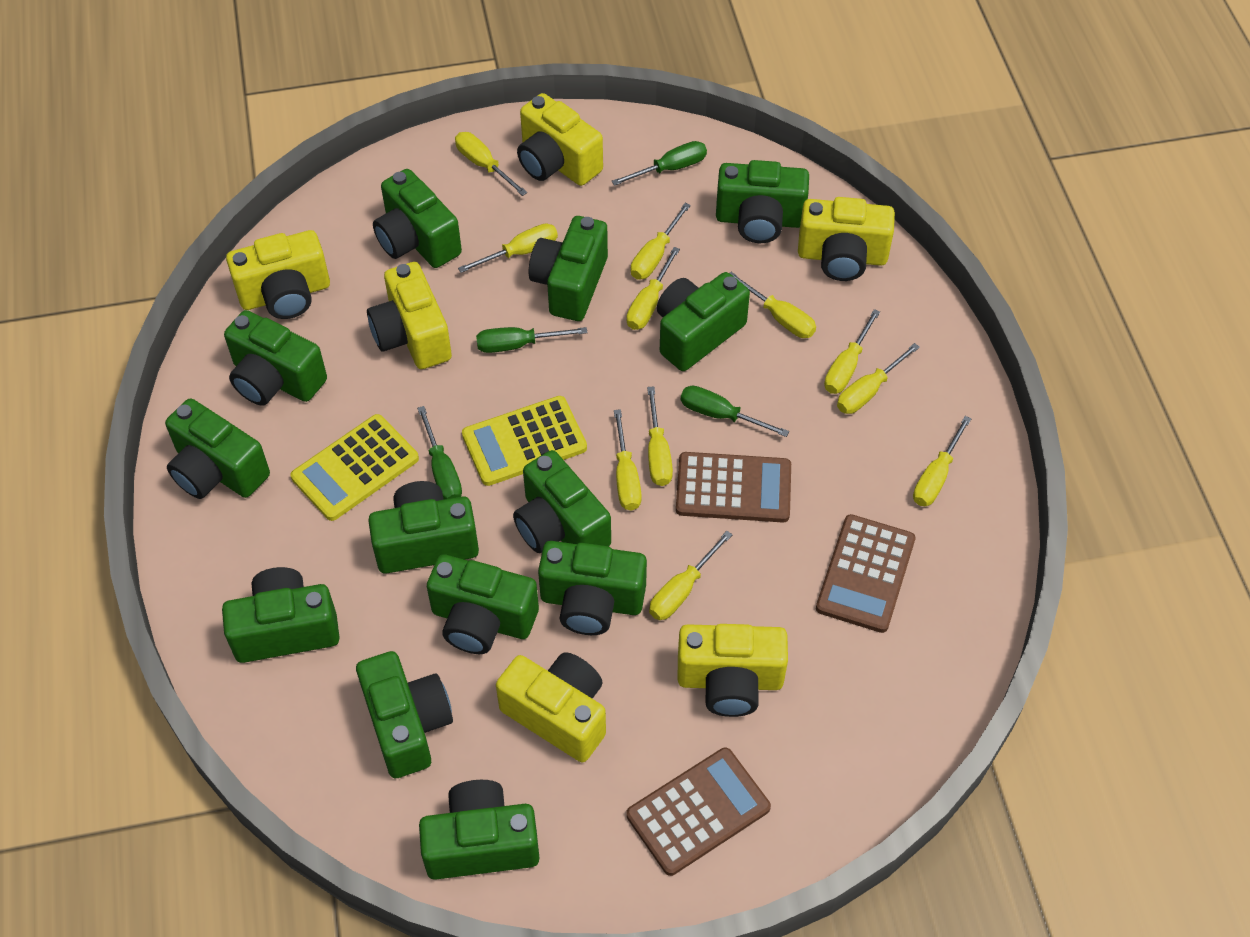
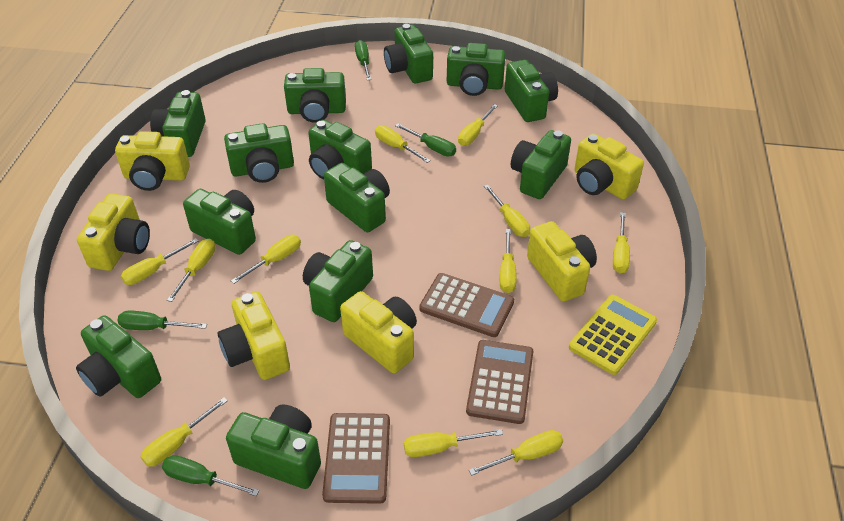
yellow calculator: [291,414,419,521] [462,396,587,486] = 2 -> [569,295,657,375] = 1

